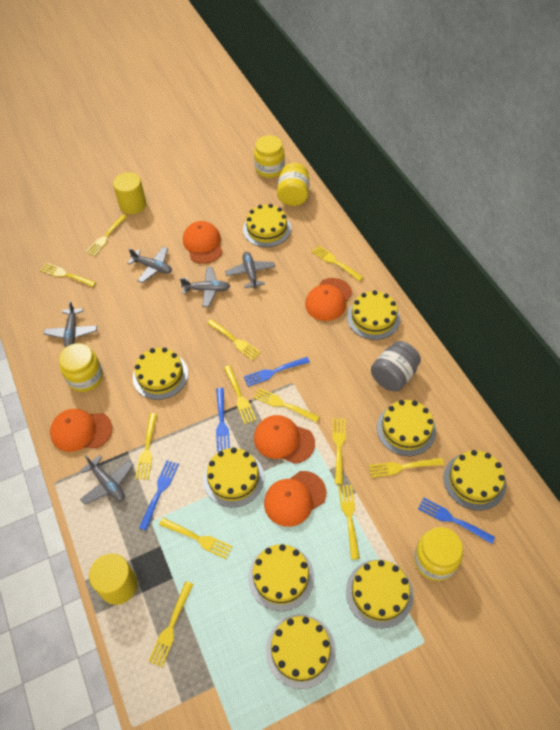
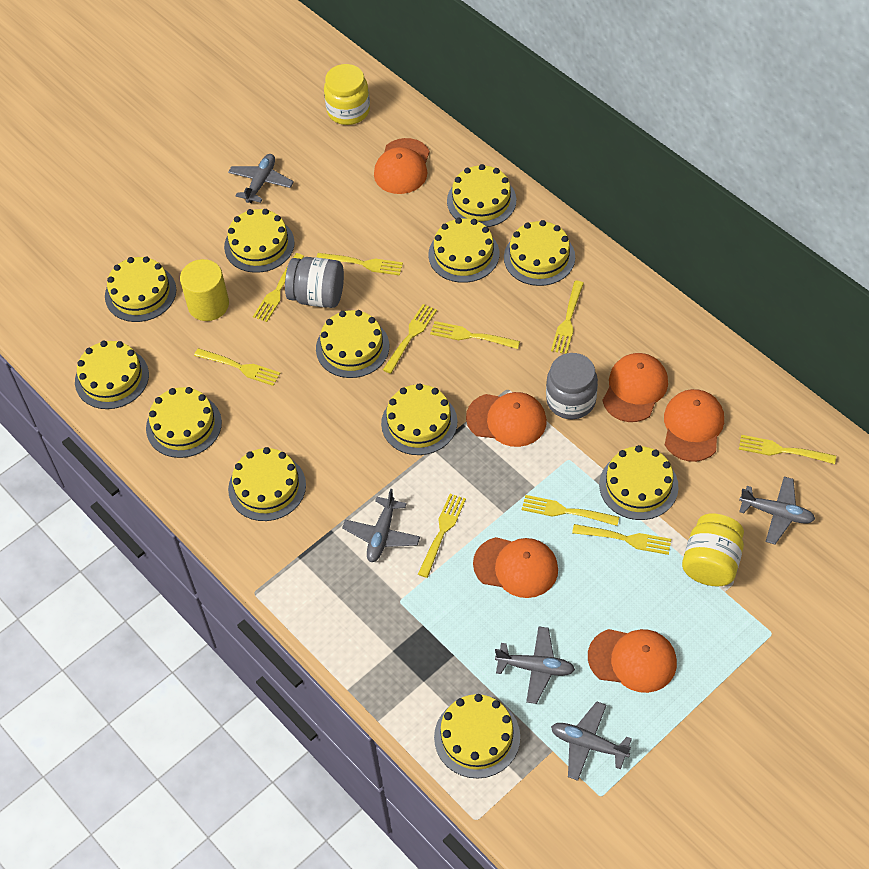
blue fork: [139,460,179,530] [216,388,230,452] [244,357,310,387] [418,498,495,544] = 4 -> none = 0
grey jar: [371,341,421,392] = 1 -> [285,257,344,308] [546,353,598,419] = 2
orange cap: [50,409,112,452] [183,221,223,264] [254,415,315,464] [264,471,326,527] [305,278,352,321] = 5 -> [374,138,430,194] [466,392,547,447] [473,537,558,598] [588,629,677,693] [602,353,668,422] [664,389,724,462] = 6
yellow cake: [133,347,188,400] [203,448,264,507] [243,204,291,247] [248,544,314,611] [266,614,336,689] [346,560,414,628] [347,290,400,340] [377,400,436,456] [444,450,506,511] = 9 -> [75,341,149,409] [105,257,176,322] [146,387,222,458] [224,209,295,273] [228,447,306,521] [316,310,389,378] [381,383,457,455] [428,218,499,283] [434,694,520,778] [447,164,516,227] [504,220,575,286] [599,445,679,520] = 12
yellow cylinder: [89,553,138,605] [113,172,146,214] = 2 -> [180,259,229,321] = 1
yellow fork: [40,263,96,287] [86,214,128,256] [135,413,157,480] [148,581,194,667] [159,518,233,559] [207,319,261,360] [224,365,256,424] [253,388,320,423] [311,245,364,281] [332,418,346,484] [338,485,360,560] [369,458,444,478] = 12 -> [194,348,280,386] [253,253,304,322] [316,253,403,275] [383,304,437,374] [418,494,466,578] [430,321,520,349] [522,495,619,526] [551,281,584,354] [572,524,671,555] [739,435,836,464] = 10
yellow jar: [59,343,103,392] [254,135,285,178] [277,163,310,206] [414,527,463,581] = 4 -> [324,64,370,125] [682,513,744,586] = 2

